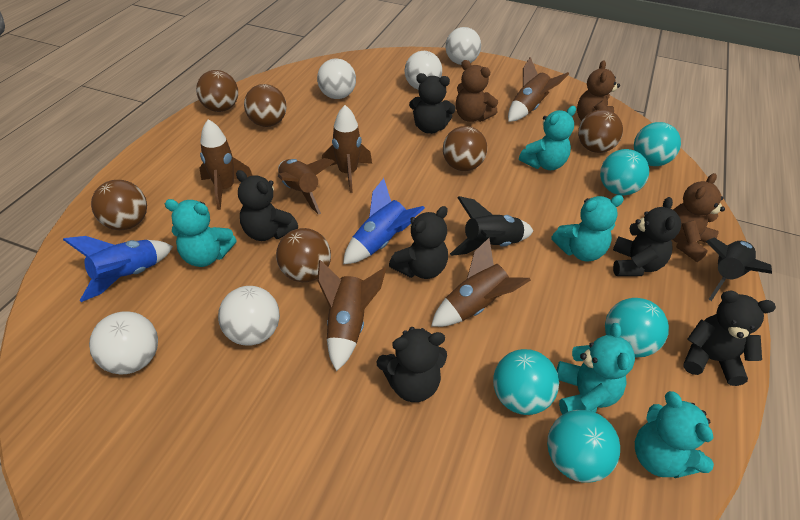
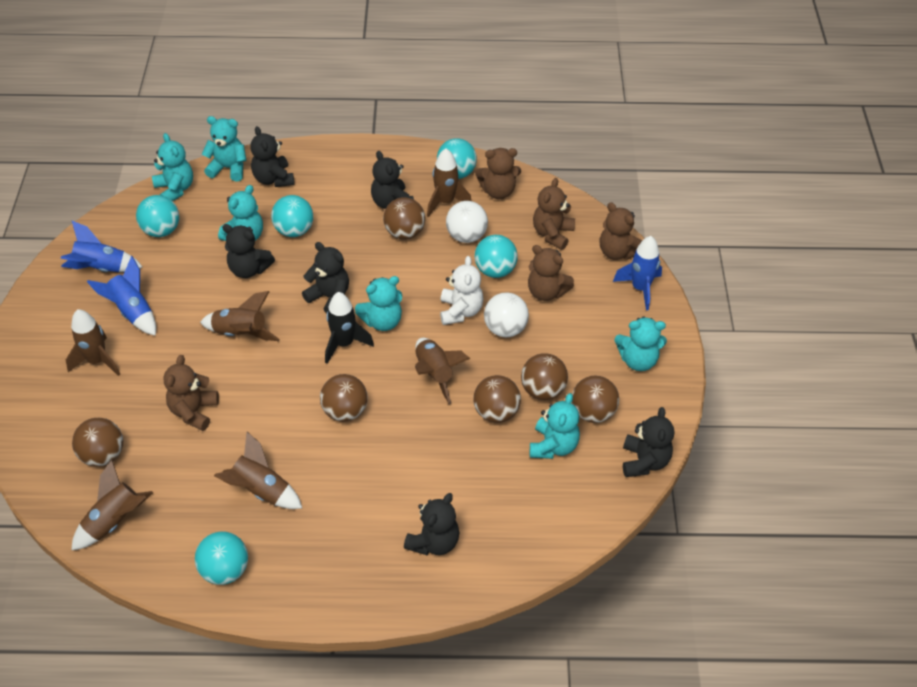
black rocket: [450,196,533,256] [706,237,772,301] = 2 -> [325,292,374,364] = 1
blue rocket: [63,236,173,302] [343,178,425,264] = 2 -> [61,221,142,272] [87,256,156,336] [613,236,662,310] = 3
brown teddy bear: [456,60,498,122] [577,60,620,121] [672,173,725,262] = 3 -> [163,355,219,431] [475,148,521,199] [528,245,574,301] [533,178,575,250] [600,202,643,260] = 5
turquoise teddy bear: [165,199,237,267] [519,106,576,170] [551,195,624,262] [556,323,635,415] [635,391,714,478] = 5 -> [152,133,193,201] [202,116,247,182] [218,185,263,241] [355,276,402,331] [530,393,580,459] [614,317,667,371] = 6
white ball: [89,311,158,375] [218,286,280,346] [317,58,356,99] [405,51,442,90] [446,27,481,65] = 5 -> [446,201,488,243] [484,293,529,337] = 2
white teddy bear: none = 0 -> [440,256,484,325] = 1

